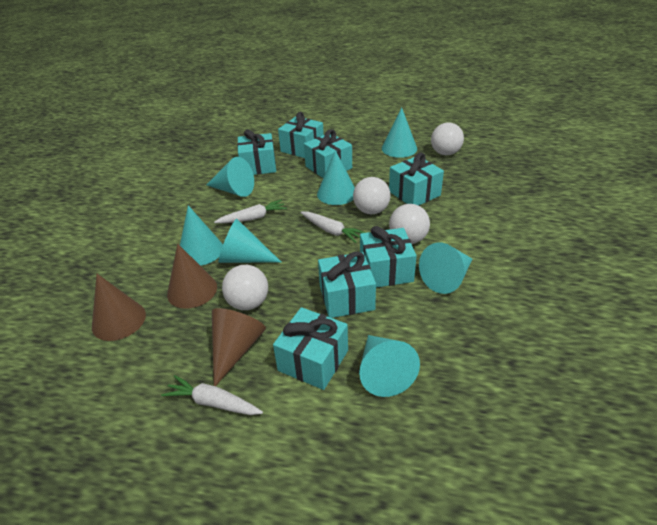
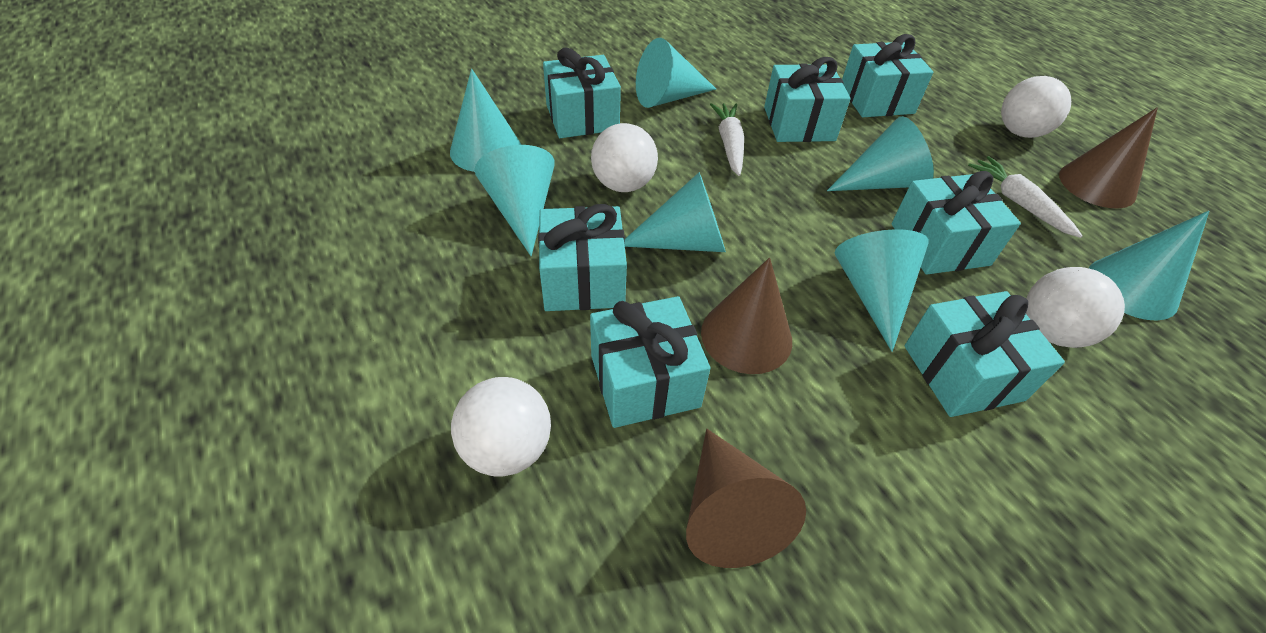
white carrot: [161,375,263,415] [214,200,287,223] [301,212,366,243] = 3 -> [710,103,744,176] [968,156,1083,238] = 2

